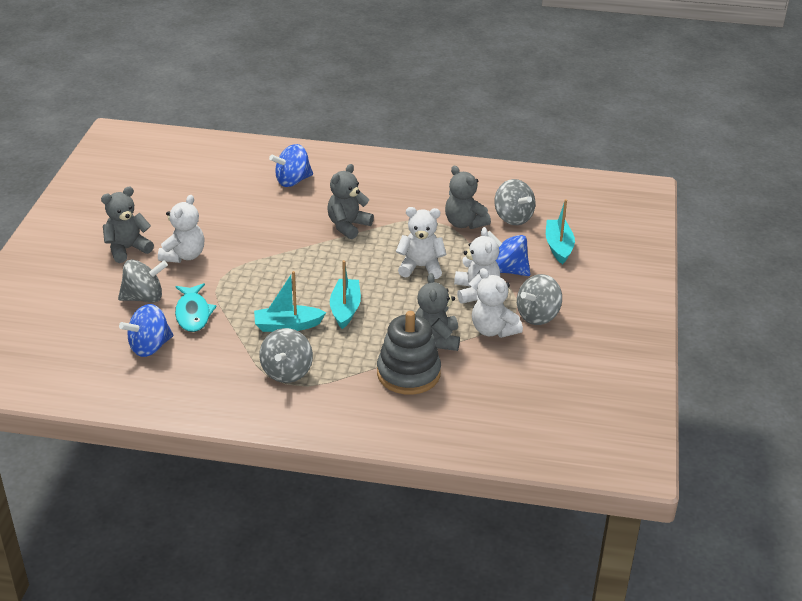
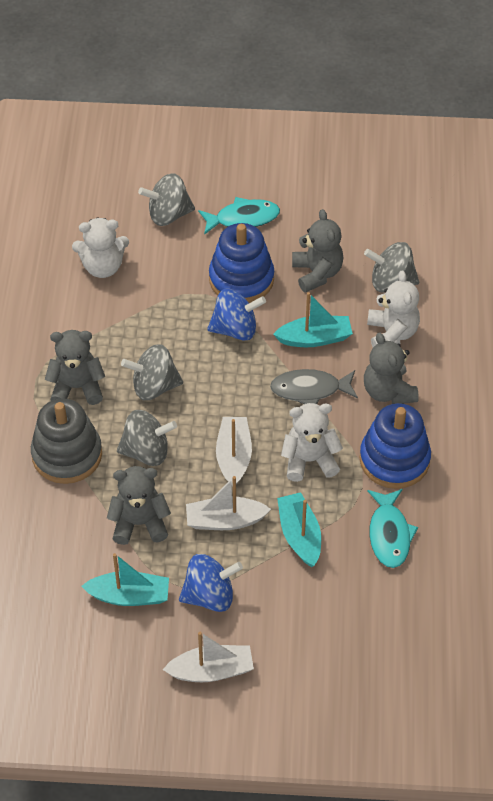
blue spinning top: [119,304,173,357] [269,144,313,187] [488,231,530,276] = 3 -> [179,554,243,612] [207,289,266,341] = 2
blue stacking toy: none = 0 -> [209,223,274,303] [360,403,431,489] = 2
grey fish: none = 0 -> [270,369,358,404] = 1
turquoise fish: [175,283,217,332] = 1 -> [198,197,280,235] [367,489,418,568] = 2
white boat: none = 0 -> [163,632,254,682] [186,476,271,530] [216,417,252,487] = 3
white teddy bear: [158,195,205,263] [396,207,446,279] [454,227,500,304] [472,268,523,338] = 4 -> [72,217,129,278] [281,403,343,482] [367,270,420,347] = 3

